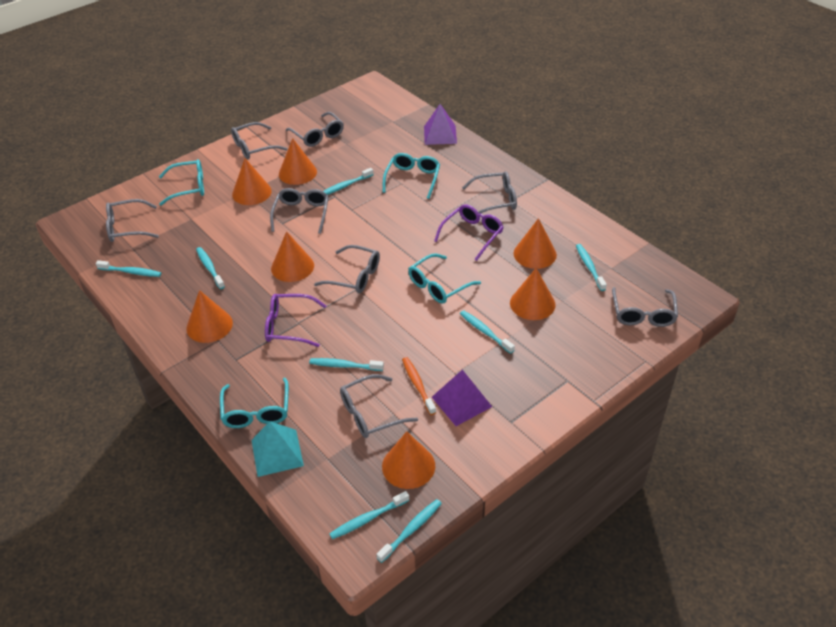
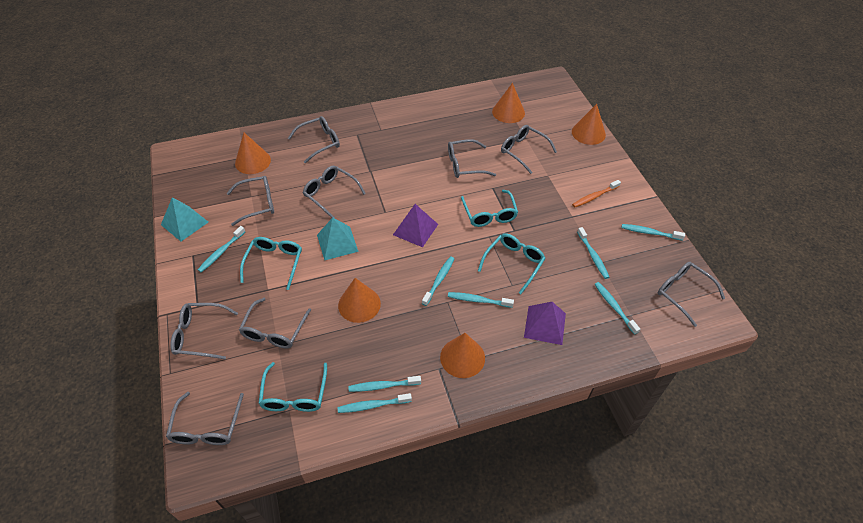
grey glasses: [106,199,159,242] [231,122,288,159] [270,188,329,234] [286,112,344,147] [314,245,380,293] [340,374,418,438] [462,171,517,214] [612,287,678,327] = 8 -> [166,392,244,445] [170,303,238,359] [227,176,274,226] [239,298,311,349] [288,116,340,163] [303,166,366,218] [448,139,496,178] [501,125,557,174] [658,262,725,327] = 9
orange cone: [186,290,233,343] [232,158,272,205] [271,231,314,282] [279,138,317,185] [382,431,435,489] [510,268,556,320] [514,218,557,269] = 7 -> [235,133,271,174] [338,278,381,323] [440,333,485,378] [492,83,525,123] [572,104,606,145] = 5
purple glasses: [265,294,326,347] [434,204,504,261] = 2 -> none = 0
turquoise pyramid: [252,421,304,477] = 1 -> [161,197,208,241] [317,217,359,260] = 2

